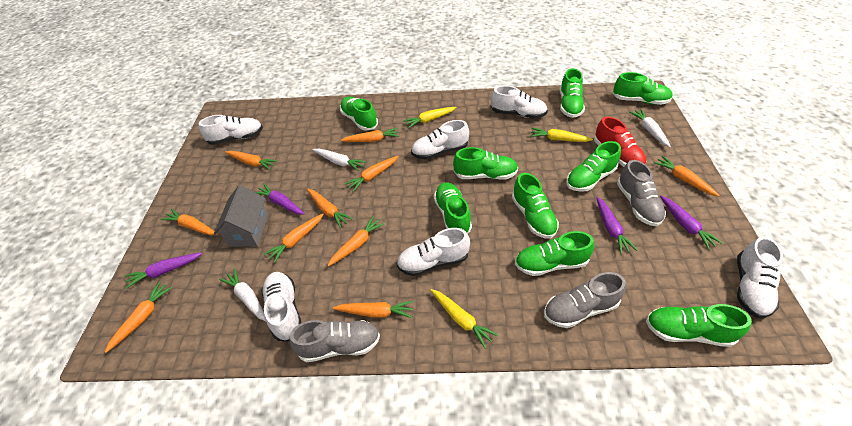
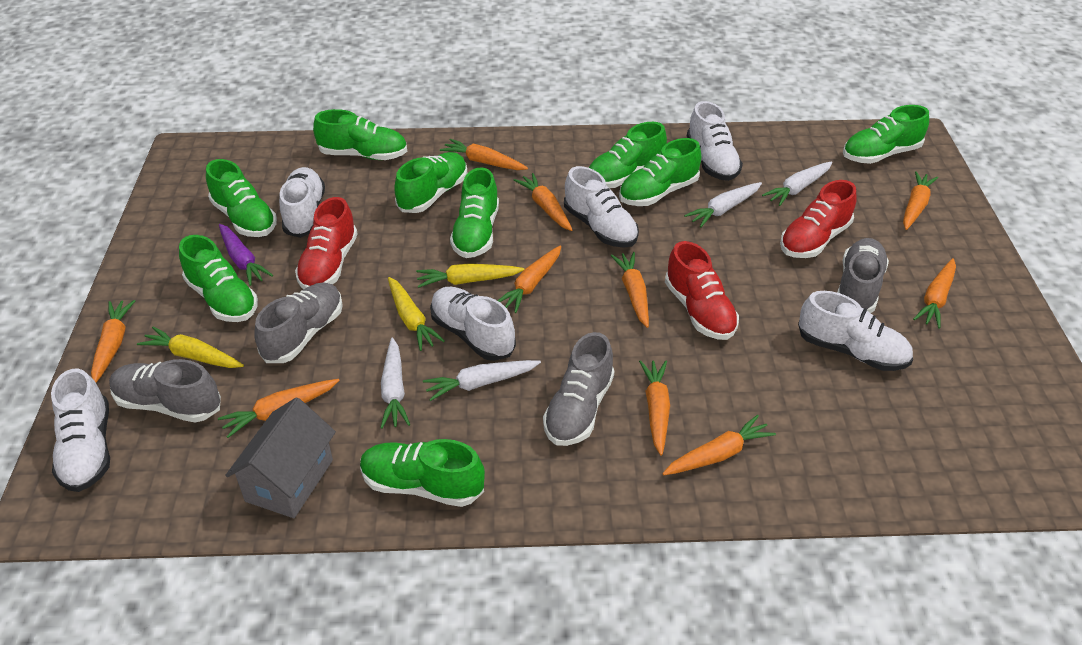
grey shoe: [289,320,380,362] [544,272,626,328] [617,160,666,226] = 3 -> [109,359,221,423] [254,282,343,363] [543,332,614,446] [837,238,889,313] = 4
purple carrot: [125,253,202,289] [255,184,305,215] [596,197,637,254] [660,196,722,250] = 4 -> [219,224,273,286] = 1
red shoe: [594,117,646,167] = 1 -> [295,197,358,289] [665,241,739,340] [780,180,857,258] = 3
white carrot: [219,268,266,321] [312,149,366,171] [629,109,671,147] = 3 -> [380,337,410,429] [423,360,541,401] [684,182,762,227] [762,161,832,206] = 4

